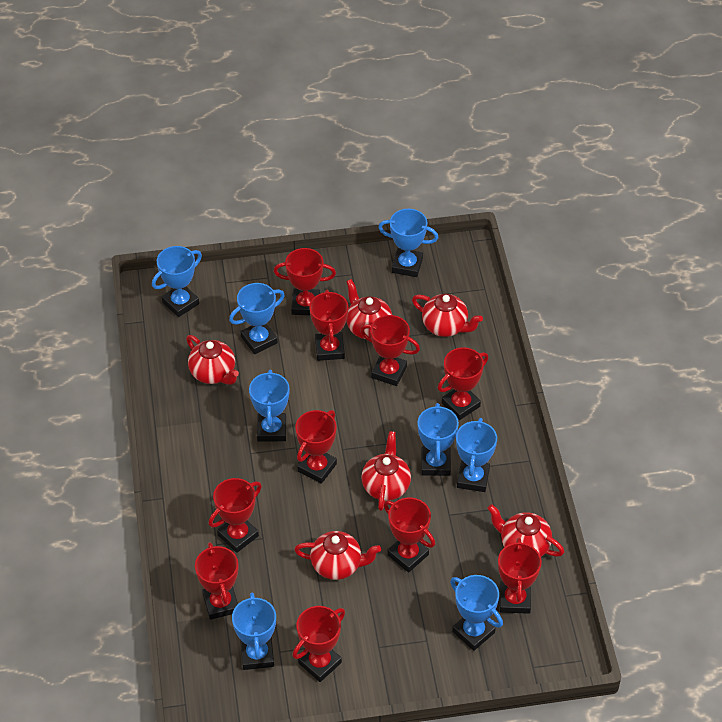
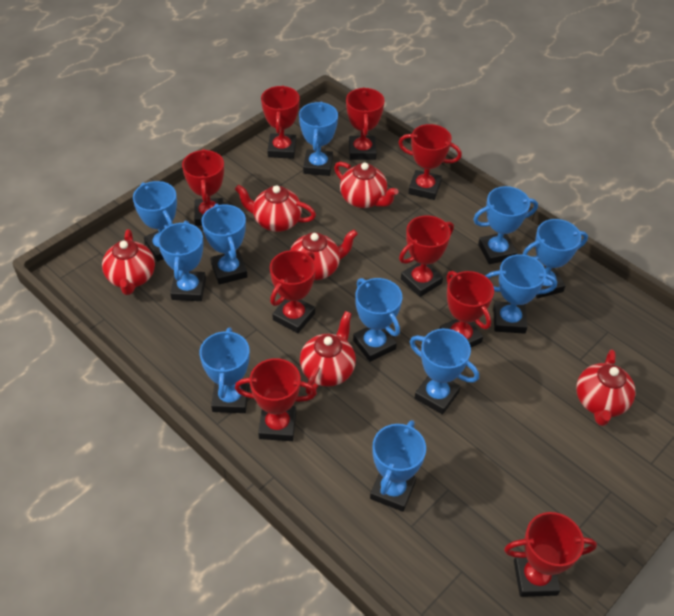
blue trophy: [152,246,202,317] [229,283,285,354] [232,592,276,670] [249,369,290,442] [378,209,439,277] [418,403,459,476] [450,575,503,651] [456,418,497,492] = 8 -> [133,181,177,261] [158,221,206,301] [199,328,250,413] [201,204,248,285] [299,102,338,176] [353,278,402,362] [370,420,426,512] [410,329,479,415] [473,186,538,264] [485,254,557,334] [523,219,588,299] = 11
red trophy: [195,542,238,620] [208,478,262,553] [274,248,336,315] [292,606,345,682] [295,410,337,484] [309,290,348,361] [360,315,420,386] [384,497,435,572] [438,347,488,420] [498,538,542,614] = 10 -> [182,149,224,226] [235,358,317,441] [261,85,300,159] [270,250,316,333] [346,87,385,160] [399,124,462,200] [399,215,454,297] [440,271,494,347] [504,512,597,597] = 9

